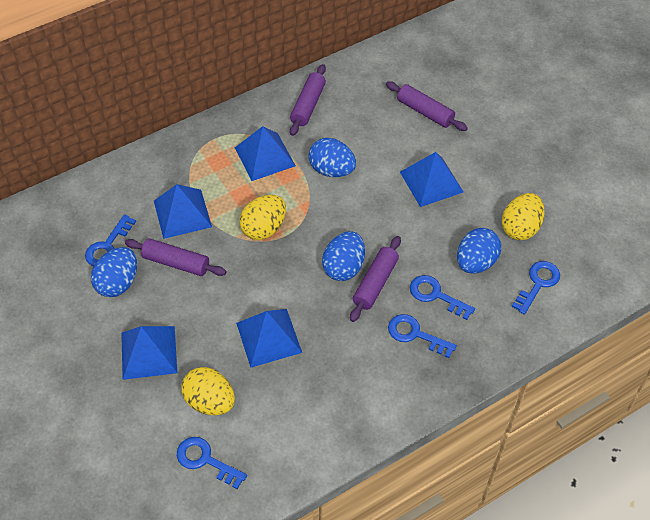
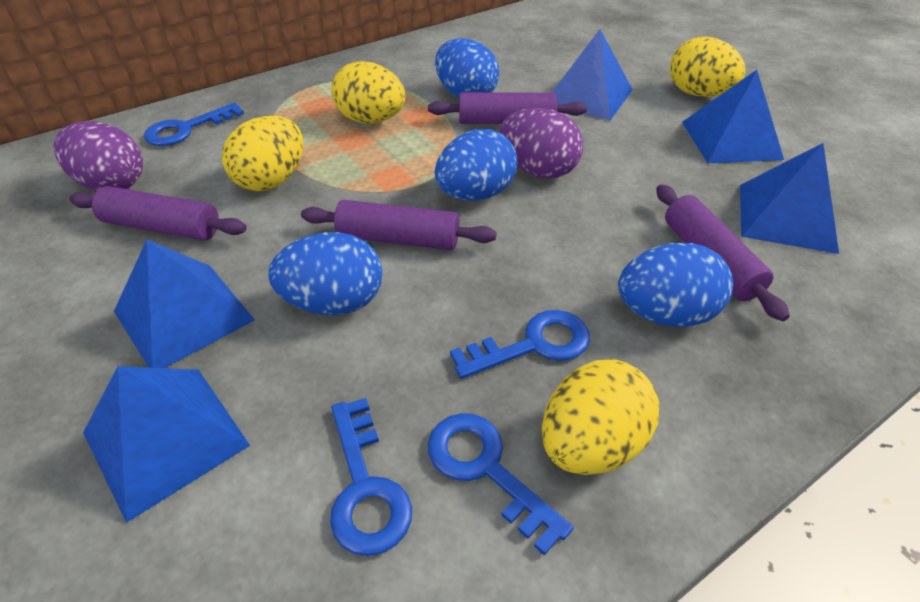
blue key: [85,214,136,266] [177,437,247,489] [388,314,457,358] [410,275,475,320] [511,261,560,315] = 5 -> [144,102,244,146] [330,398,412,556] [428,413,574,556] [450,310,590,379] = 4
purple egg: none = 0 -> [54,121,143,191] [500,108,583,179] = 2
yellow egg: [181,367,235,415] [240,195,286,240] [502,193,545,240] = 3 -> [222,116,303,191] [331,61,405,123] [542,360,659,475] [670,37,745,97] = 4

